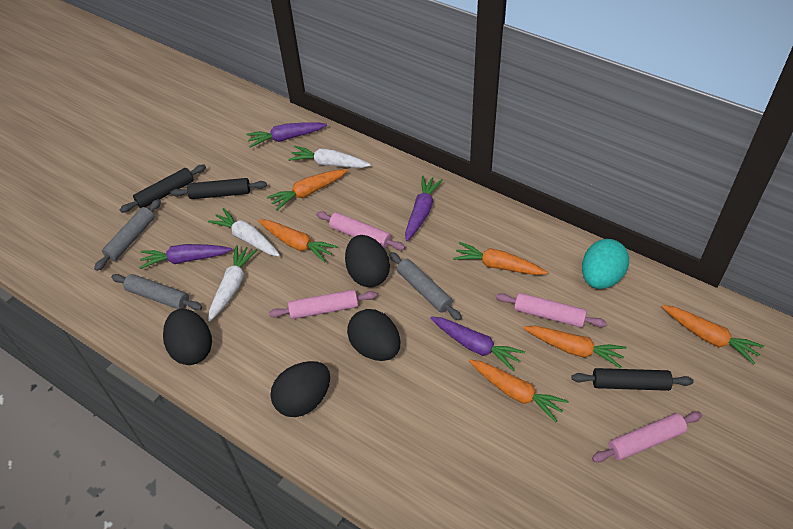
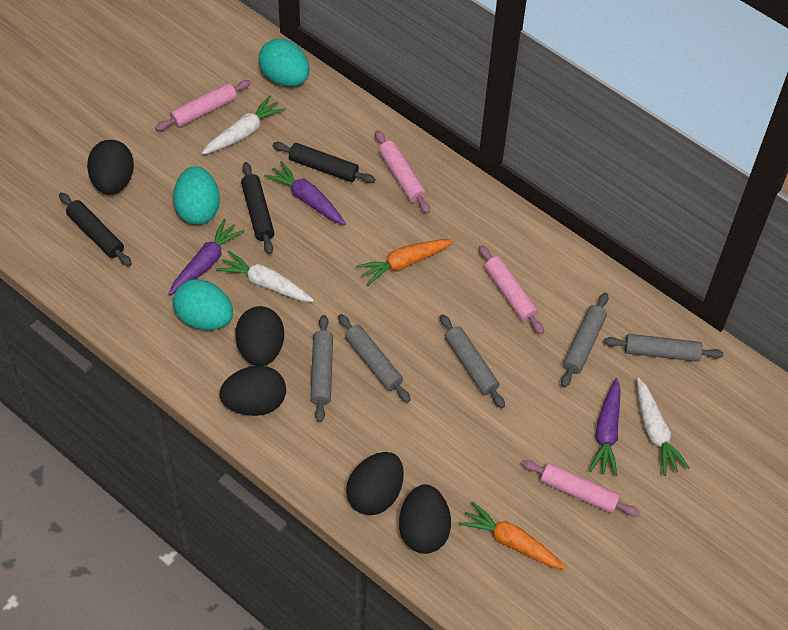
black egg: [163,308,212,365] [271,361,330,417] [345,235,390,287] [347,309,400,361] = 4 -> [87,140,134,194] [220,366,286,416] [235,306,284,366] [346,452,404,515] [399,484,451,554] = 5
grey rolling pin: [94,199,161,271] [111,274,202,310] [389,252,462,320] = 3 -> [310,315,333,422] [338,314,411,403] [440,314,505,409] [561,293,609,388] [604,334,724,362] = 5
orange carrot: [258,219,337,263] [267,169,348,211] [453,242,548,275] [469,360,568,422] [523,326,627,368] [661,305,764,364] = 6 -> [356,239,454,286] [459,501,566,569] = 2
purple carrot: [139,244,232,269] [246,122,327,148] [405,175,443,241] [430,317,525,371] = 4 -> [169,218,245,295] [264,161,346,225] [589,378,621,477] = 3
turquoise egg: [582,239,629,289] = 1 -> [173,166,220,225] [173,279,233,330] [259,39,309,86] = 3

